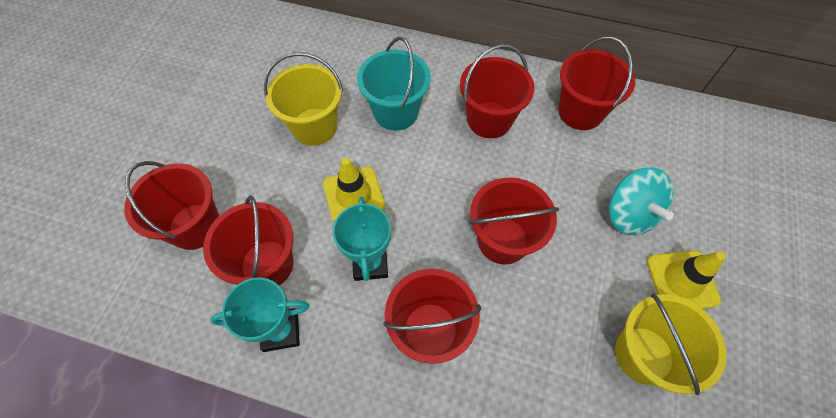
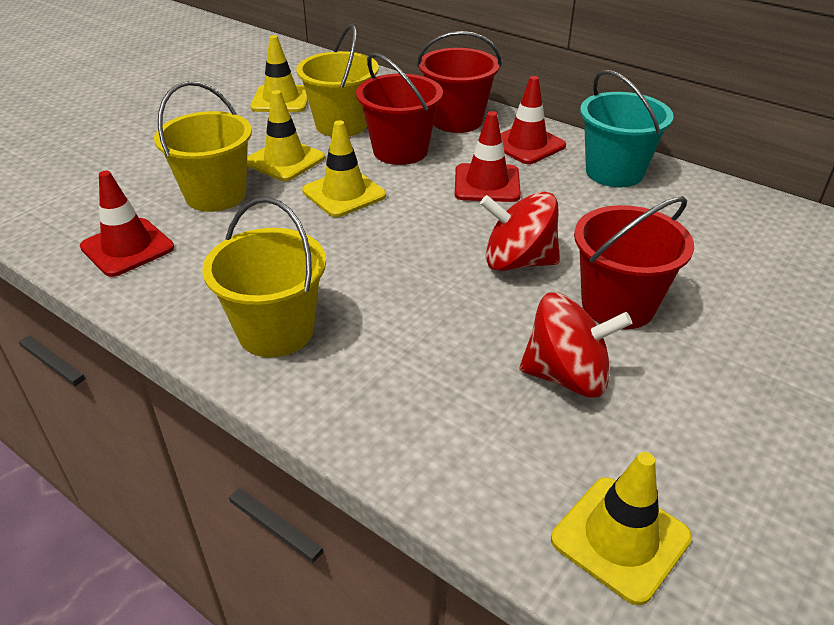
red bucket: [124,161,219,250] [203,196,293,285] [383,269,481,364] [460,44,535,138] [469,177,559,265] [558,36,635,130] = 6 -> [356,53,443,165] [417,31,501,133] [574,196,694,329] = 3
red spinning top: none = 0 -> [480,192,560,271] [519,293,632,398] = 2
red traffic cone: none = 0 -> [80,171,174,277] [455,111,521,202] [501,76,566,164] = 3
turquoise spinning top: [609,167,674,235] = 1 -> none = 0
turquoise trophy: [210,277,309,352] [333,197,391,281] = 2 -> none = 0
yellow bucket: [264,52,343,146] [615,293,726,395] = 2 -> [154,81,252,212] [202,197,326,358] [296,24,379,137] = 3
yellow traffic cone: [323,158,385,222] [647,251,726,309] = 2 -> [247,90,325,181] [250,35,308,112] [302,120,386,217] [551,452,692,605] = 4

